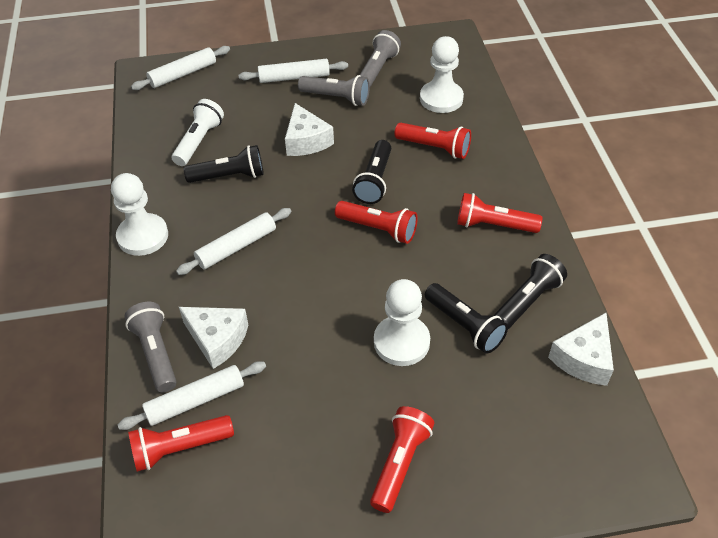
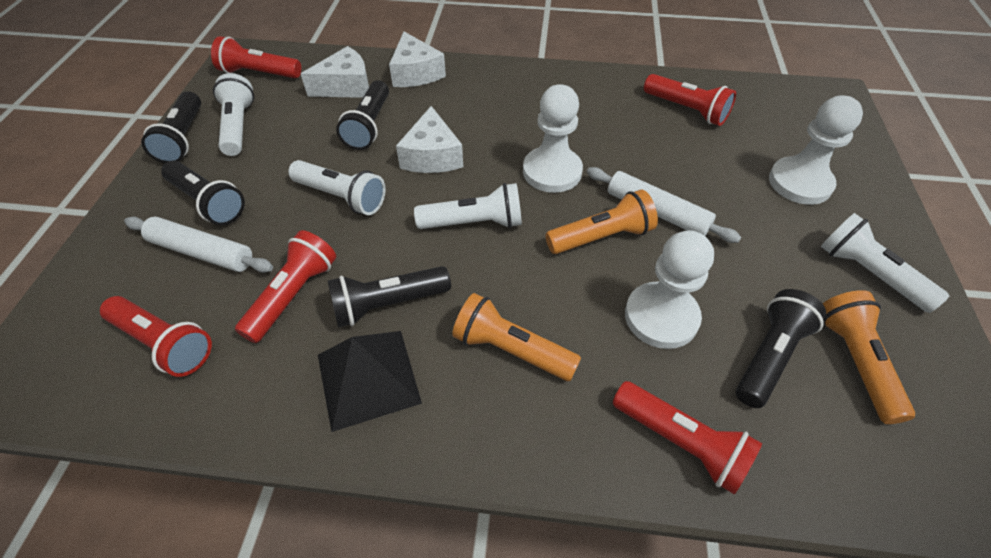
black flashlight: [184,145,264,183] [352,140,391,204] [425,283,508,354] [494,254,567,329] = 4 -> [141,91,201,163] [161,160,245,226] [328,266,451,327] [336,80,389,150] [736,289,826,408] = 5
black pyramid: none = 0 -> [318,331,422,432] = 1
grey flashlight: [125,302,177,392] [298,75,370,106] [360,30,401,87] = 3 -> none = 0
orange flashlight: none = 0 -> [452,293,581,381] [545,190,658,254] [823,290,915,424] = 3
white flashlight: [172,99,224,166] = 1 -> [213,73,254,156] [288,160,386,215] [414,183,522,229] [821,213,949,313] = 4
white rolling pin: [117,361,266,430] [131,46,230,90] [176,208,291,275] [239,59,348,83] = 4 -> [124,217,273,273] [587,167,741,243] = 2

